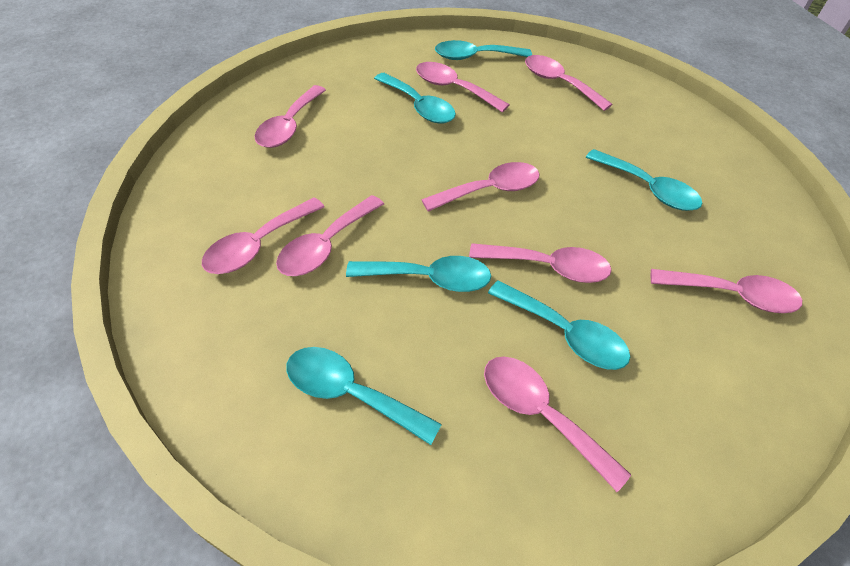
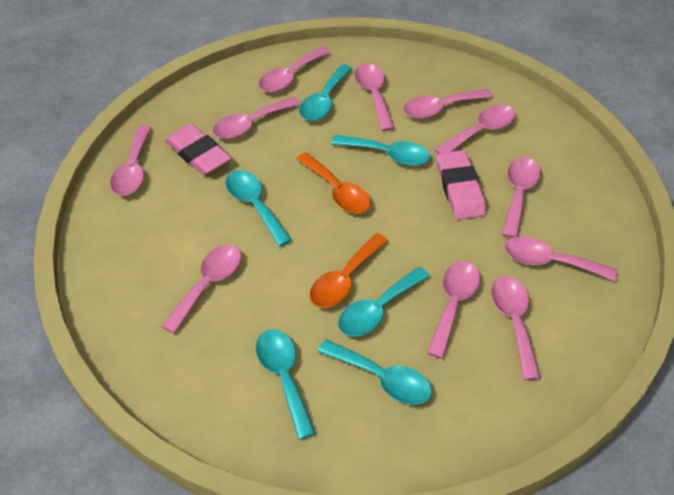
orange spoon: none = 0 -> [296,152,371,213] [310,233,388,308] = 2
pink eraser: none = 0 -> [165,124,231,175] [436,150,486,220] = 2
pink spoon: [202,197,324,274] [255,85,326,148] [276,195,384,276] [416,62,510,112] [421,162,540,212] [469,243,612,283] [484,357,631,492] [525,55,613,111] [651,269,802,313] = 9 -> [110,125,152,196] [161,245,241,334] [213,97,301,139] [259,47,330,92] [355,63,395,131] [403,89,493,119] [427,261,480,359] [435,105,516,154] [491,276,541,380] [502,157,541,238] [504,236,617,281] = 11

